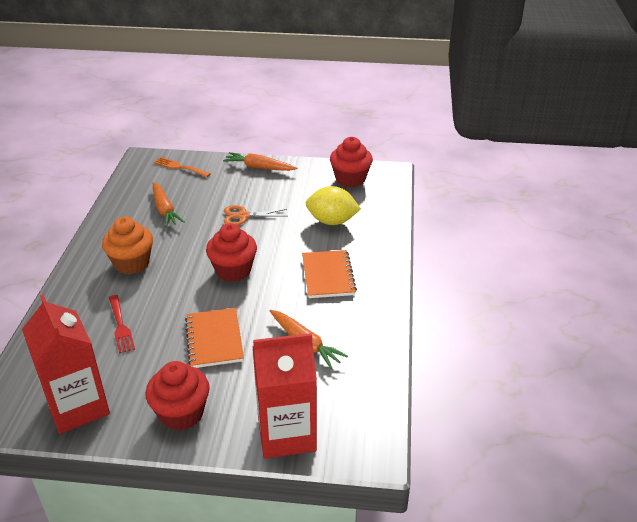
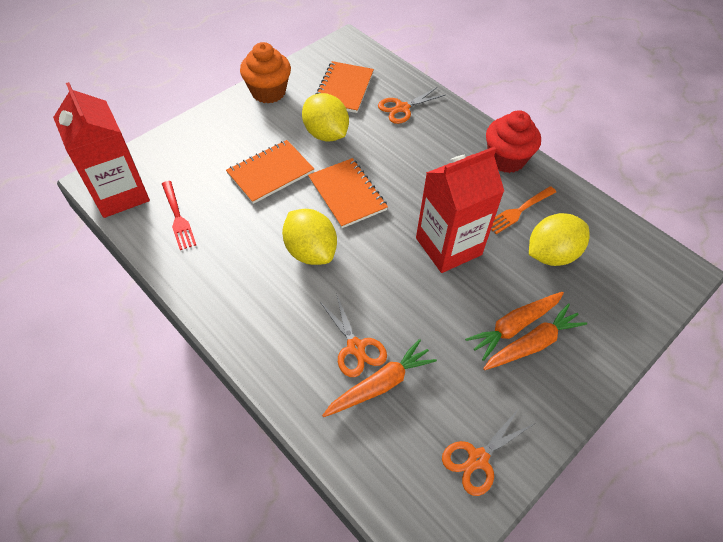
orange notebook: [185,308,244,368] [302,250,357,298] = 2 -> [226,140,314,204] [308,158,388,228] [316,61,374,113] = 3
orange scissors: [224,205,288,226] = 1 -> [319,293,387,377] [378,87,445,124] [442,408,534,496] = 3
red cupcake: [145,361,210,430] [206,223,257,282] [330,137,373,187] = 3 -> [486,110,541,173] = 1
yellow lemon: [306,186,361,225] = 1 -> [282,209,337,265] [302,93,349,142] [529,213,590,266] = 3

